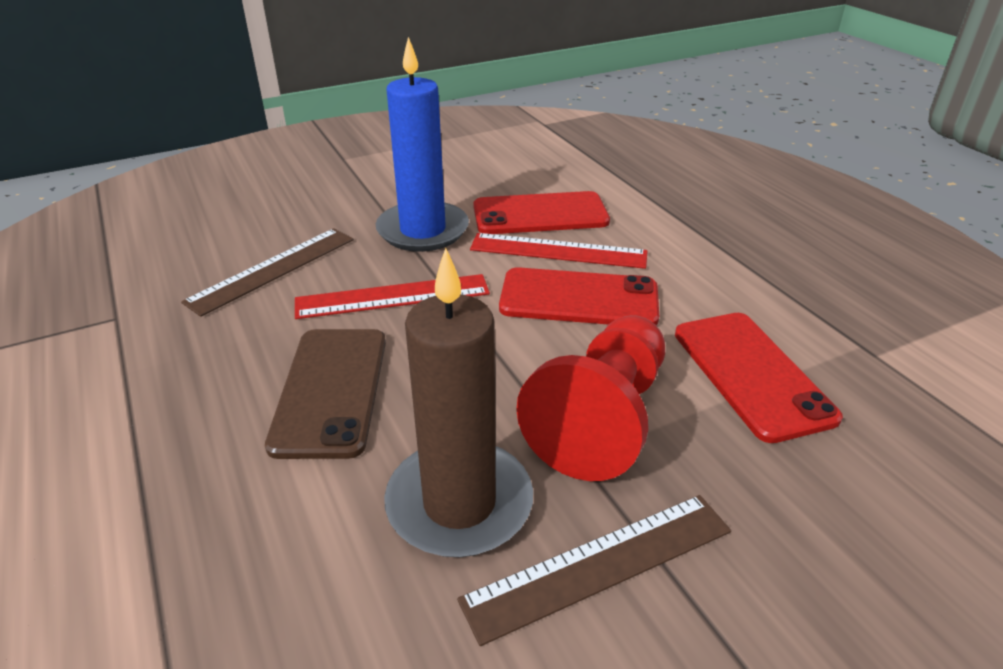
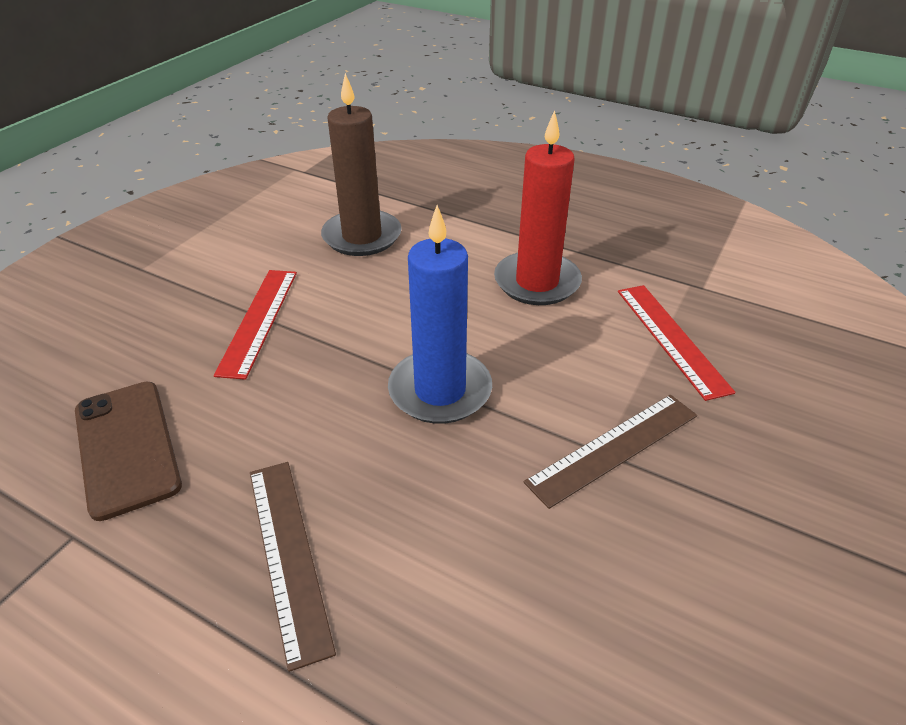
red candle: none = 0 -> [494,110,582,305] = 1
red pawn: [516,315,665,481] = 1 -> none = 0
red phone: [473,191,610,234] [499,267,659,325] [675,313,843,443] = 3 -> none = 0

